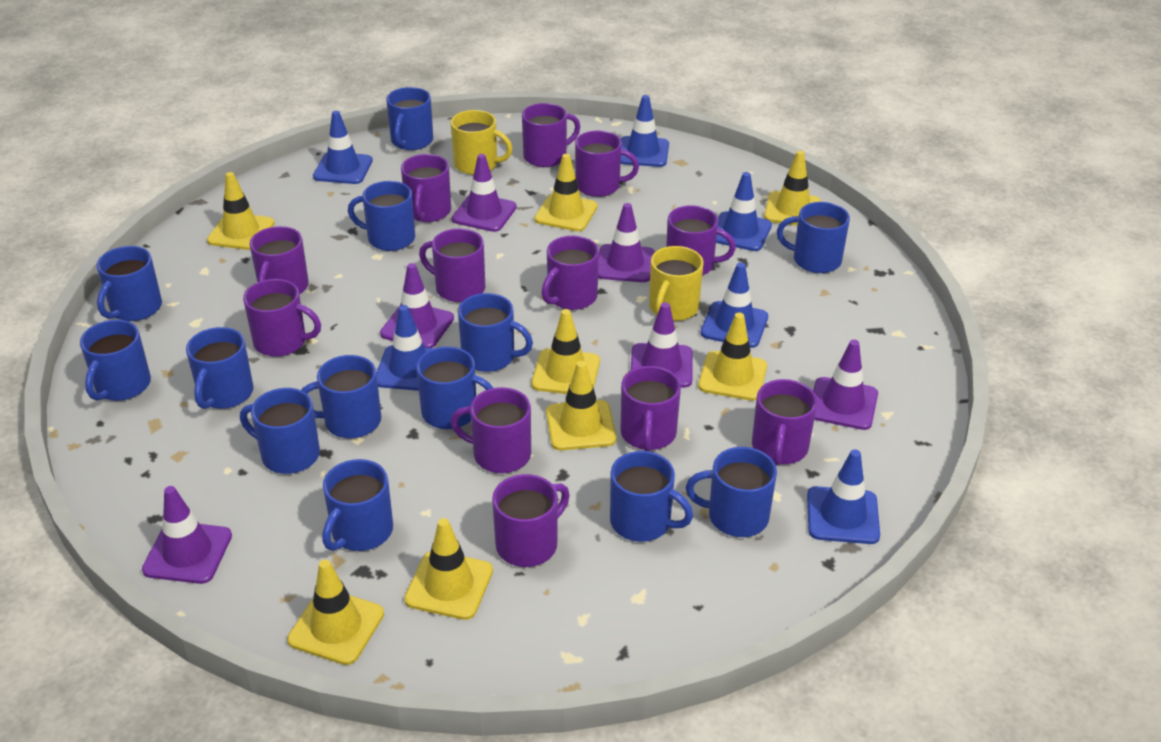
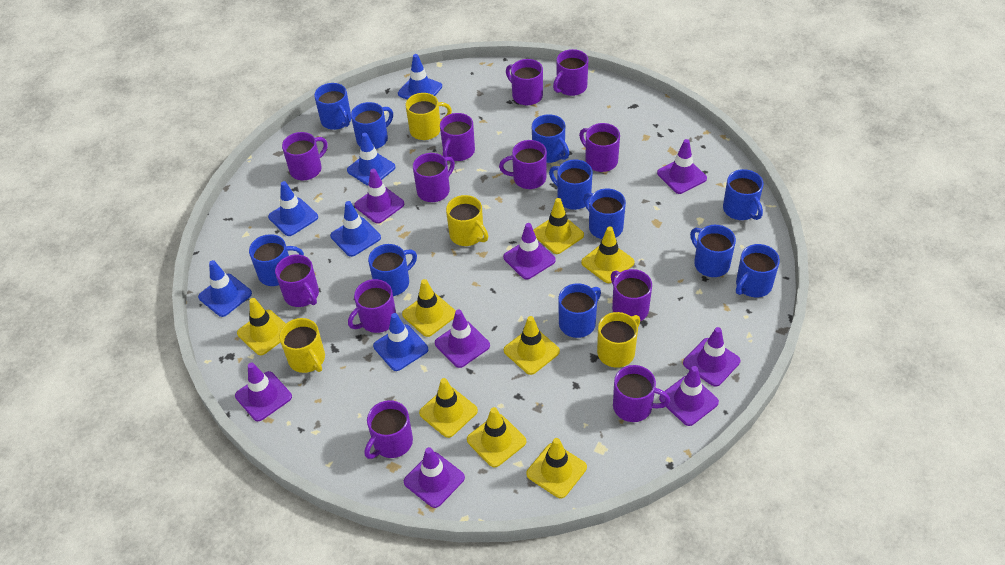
blue mug: [80,320,151,401] [96,246,162,321] [186,327,254,409] [240,388,320,474] [301,355,381,438] [322,459,393,551] [348,181,415,251] [386,87,433,150] [416,346,493,429] [458,293,533,372] [610,451,693,542] [686,447,777,537] [777,202,850,273] = 13 -> [249,234,304,286] [314,83,351,130] [351,102,393,149] [368,244,417,296] [532,114,569,163] [549,159,593,210] [558,283,601,338] [583,189,626,239] [690,225,736,277] [723,169,764,220] [736,244,780,297] = 11
purple traffic cone: [142,486,232,584] [380,263,454,348] [452,154,517,232] [598,203,655,282] [631,302,692,388] [813,340,878,430] = 6 -> [235,363,292,421] [355,169,404,224] [404,447,465,508] [435,310,490,368] [503,223,556,279] [657,139,707,194] [659,366,719,426] [683,327,740,387] = 8
yellow mug: [451,110,513,175] [649,246,704,321] = 2 -> [279,318,325,373] [405,93,452,140] [446,195,488,246] [597,312,640,368] = 4

